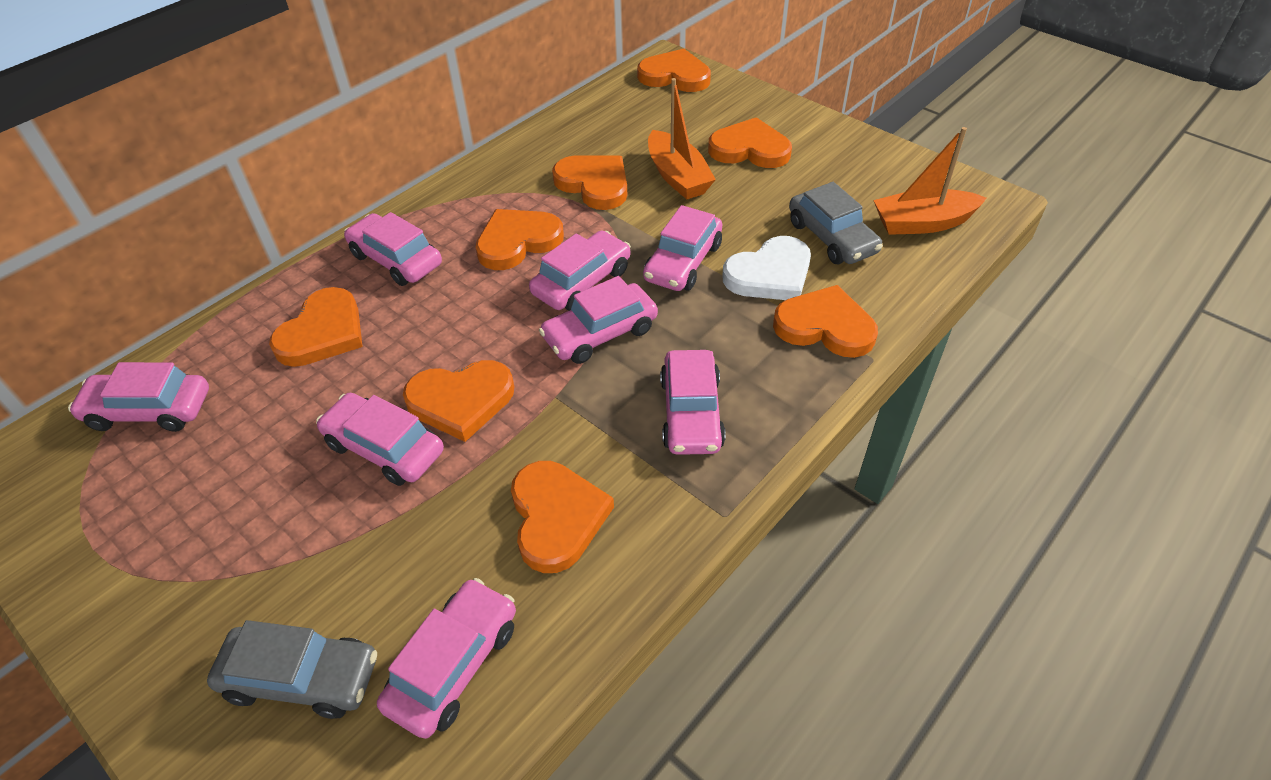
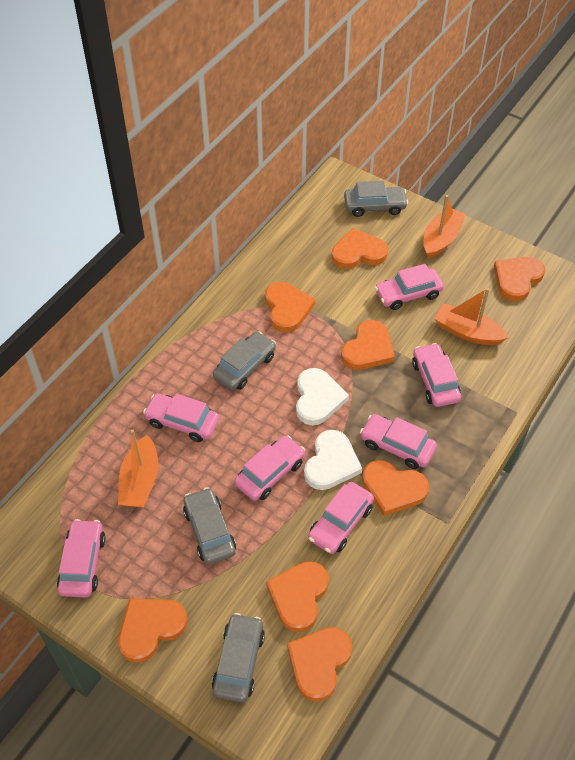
grey car: [207,620,377,719] [789,182,883,264] = 2 -> [183,487,236,564] [212,613,265,702] [213,331,276,390] [344,181,408,217] = 4
orange boat: [648,78,716,199] [873,127,986,235] = 2 -> [118,429,158,508] [423,195,466,259] [435,288,509,345] = 3
pink car: [68,362,209,432] [316,393,444,486] [344,212,442,286] [377,578,516,739] [529,231,631,311] [539,276,658,364] [643,205,722,291] [660,350,726,455] = 8 -> [57,519,106,598] [143,393,219,442] [235,435,305,501] [308,482,374,554] [360,414,437,469] [375,264,444,310] [412,343,461,407] = 7
white heart: [722,236,811,300] = 1 -> [296,368,349,425] [304,430,362,490] = 2

